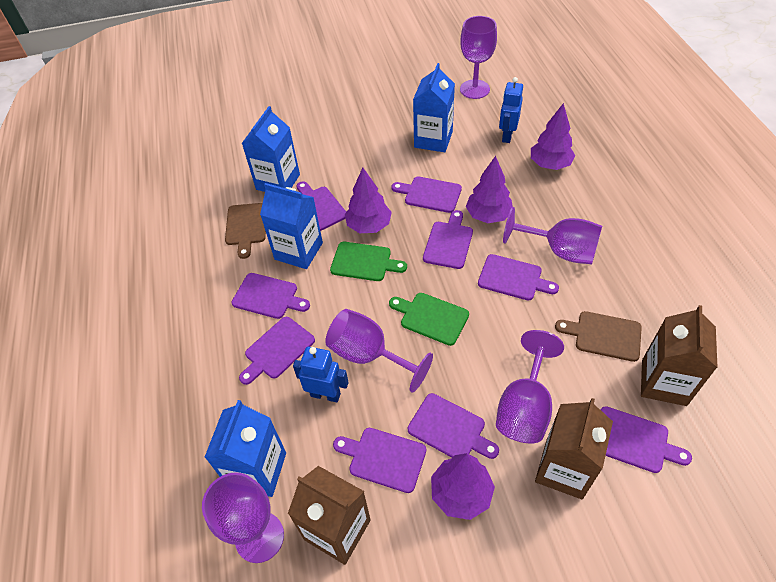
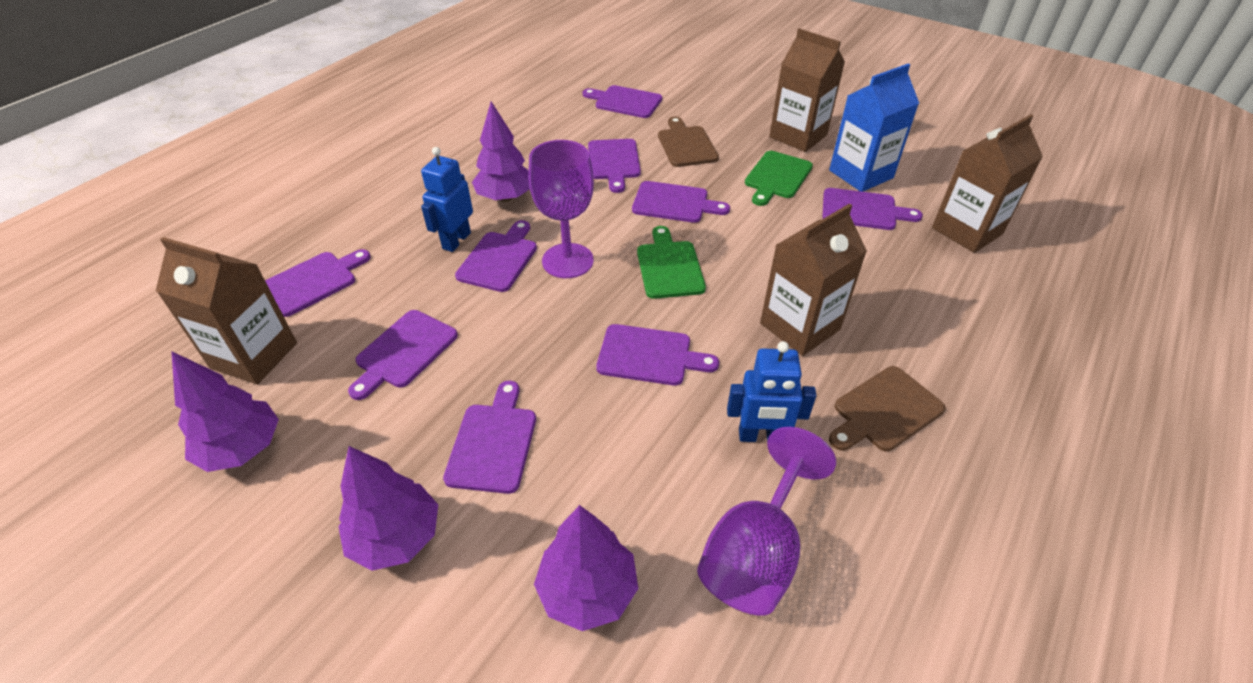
blue carton: [204,400,286,497] [241,106,300,192] [260,183,323,269] [413,63,455,152] = 4 -> [829,64,919,192] = 1
brown carton: [288,466,371,565] [535,398,613,499] [641,305,718,406] = 3 -> [156,237,297,385] [760,204,867,356] [769,28,845,152] [932,114,1043,253] = 4
purple goblet: [202,472,284,563] [325,309,433,393] [460,16,497,99] [496,330,564,443] [503,207,602,264] = 5 -> [528,140,594,278] [697,427,836,616] = 2

